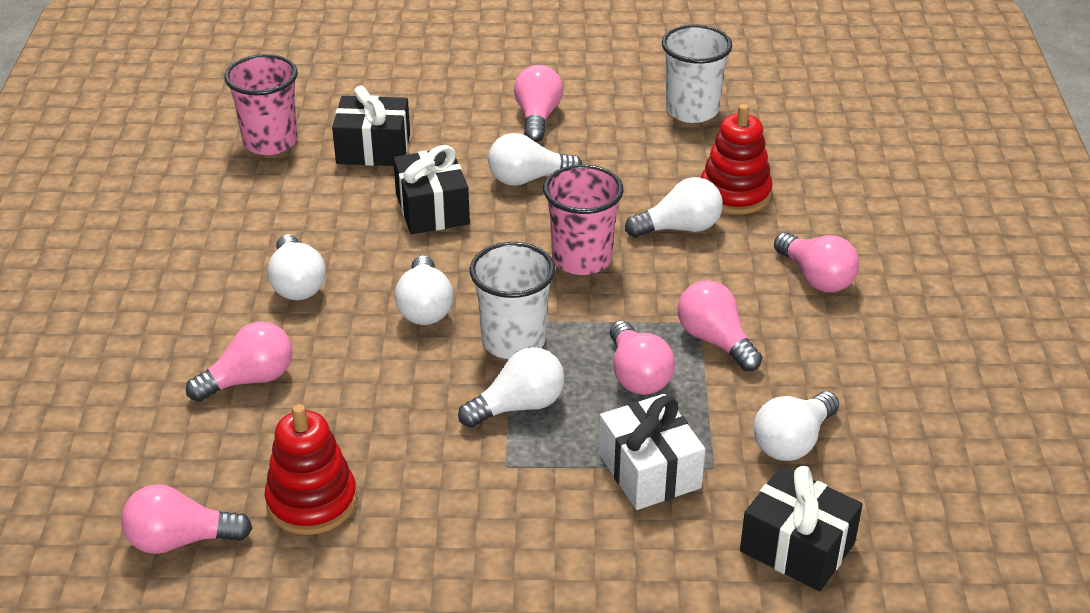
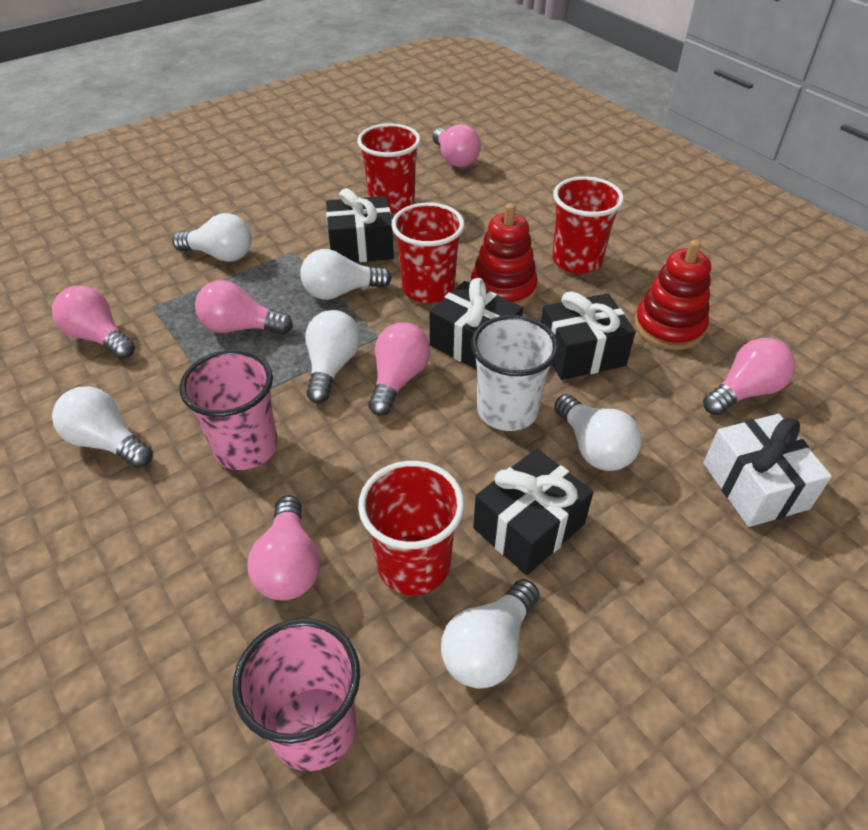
black gift: [332,86,410,166] [393,145,470,234] [740,466,863,591] = 3 -> [326,188,394,262] [429,278,523,370] [473,448,593,575] [541,292,636,380] = 4
red cup: none = 0 -> [357,123,421,213] [358,461,464,595] [391,203,465,303] [552,176,624,274] = 4
white cup: [470,242,555,359] [662,25,732,123] = 2 -> [471,315,559,431] = 1

